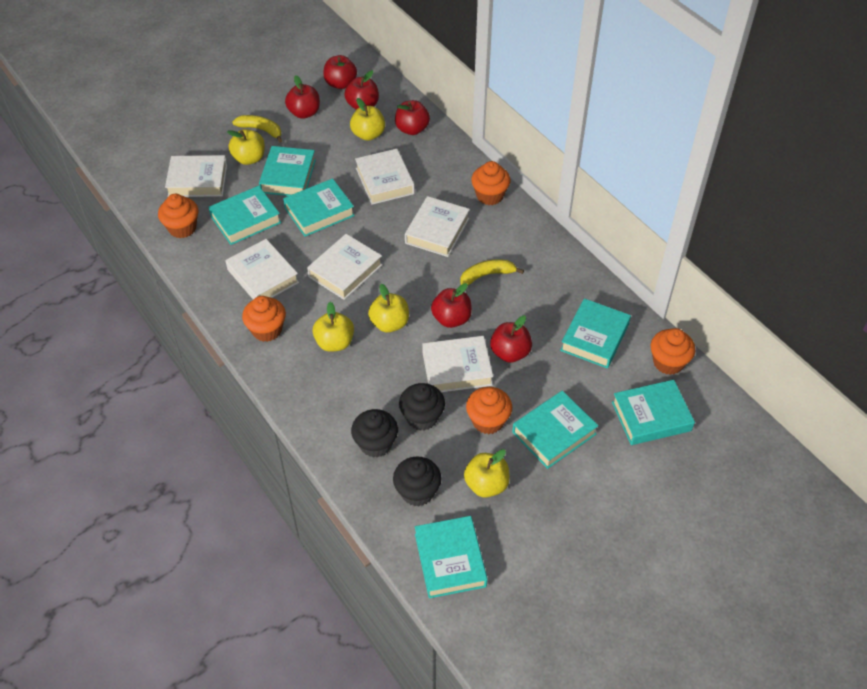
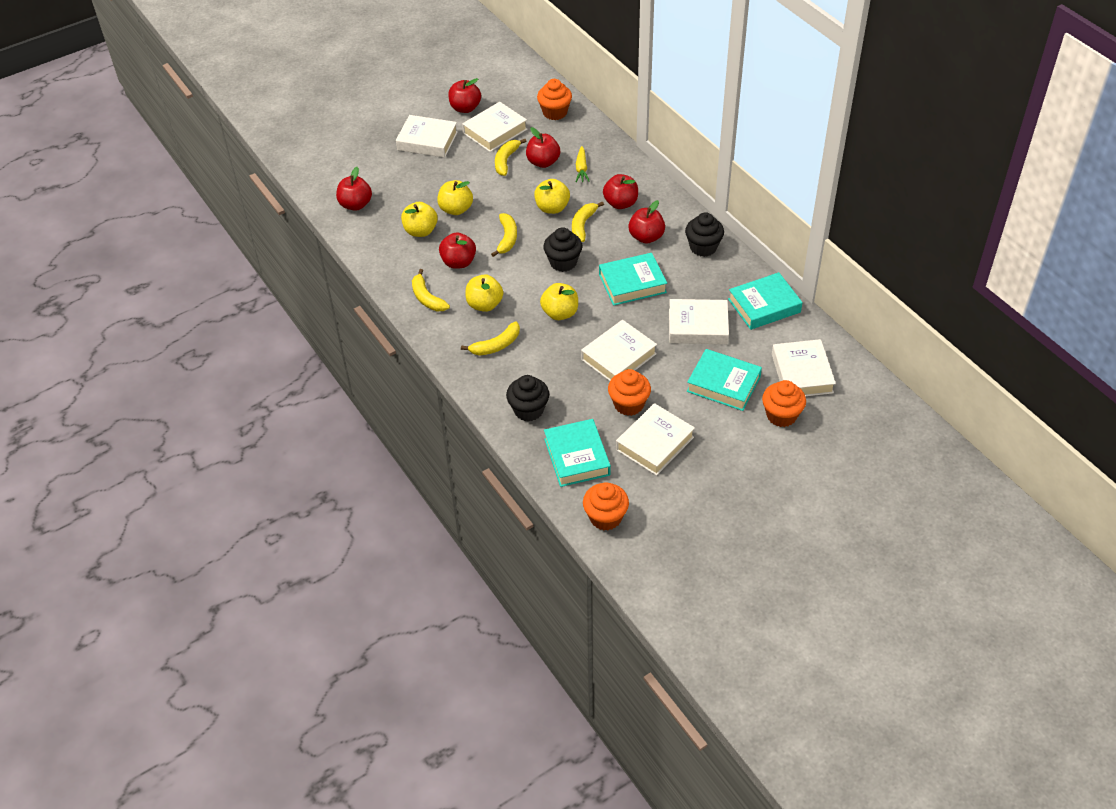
orange cupcake: [158,194,199,238] [242,296,286,342] [466,387,512,434] [471,161,510,205] [651,328,695,375] = 5 -> [537,79,572,120] [583,482,629,530] [608,369,651,416] [762,380,806,427] = 4
turquoise book: [208,186,281,245] [259,146,316,196] [283,178,355,237] [415,516,488,598] [512,391,598,469] [560,298,631,369] [612,380,695,445] = 7 -> [544,419,611,487] [599,253,667,306] [687,349,762,411] [728,272,803,330] = 4
yellow banana: [232,115,282,142] [460,259,524,285] = 2 -> [412,269,450,311] [461,322,520,356] [491,213,517,257] [495,139,526,176] [572,201,604,242] = 5
yellow carrot: none = 0 -> [576,146,590,182] = 1

